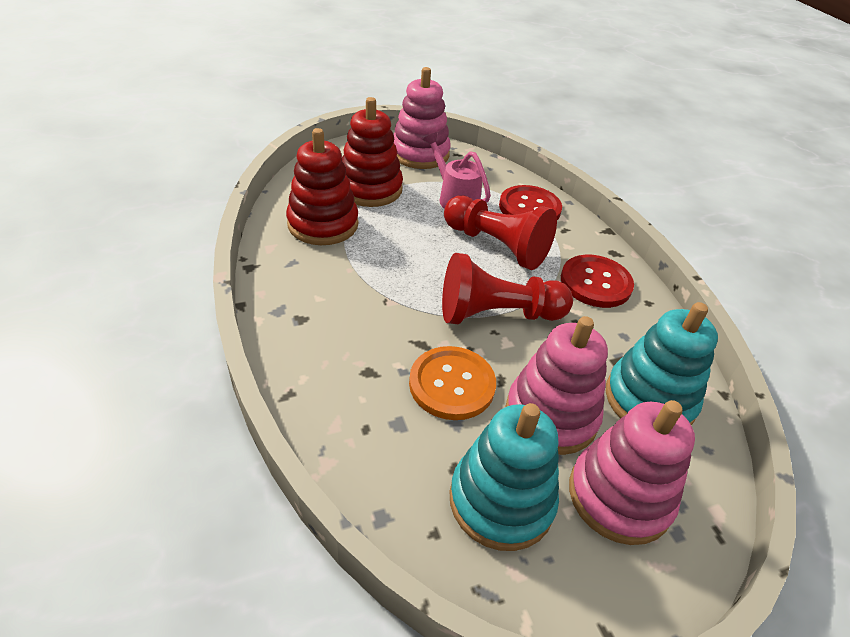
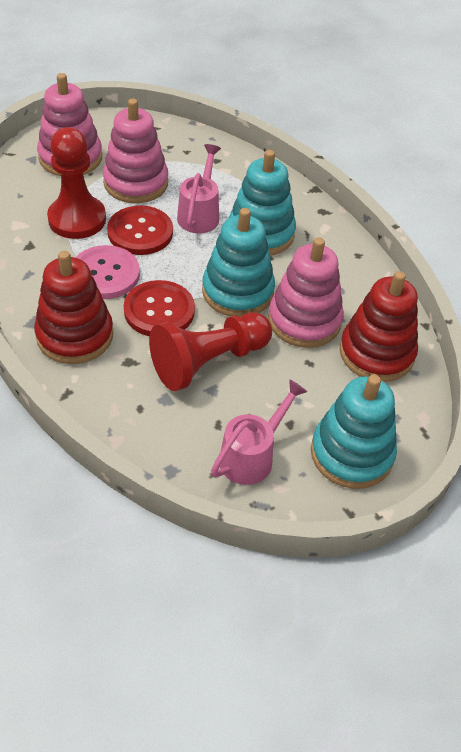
orange button: [409,346,496,420] = 1 -> none = 0
pink button: none = 0 -> [75,245,140,299] = 1
pink watering can: [423,132,491,209] = 1 -> [177,144,221,233] [211,379,307,485] = 2
turquoise stacking toy: [450,403,559,551] [606,302,718,425] = 2 -> [202,208,275,317] [229,150,296,256] [311,375,397,489] = 3

